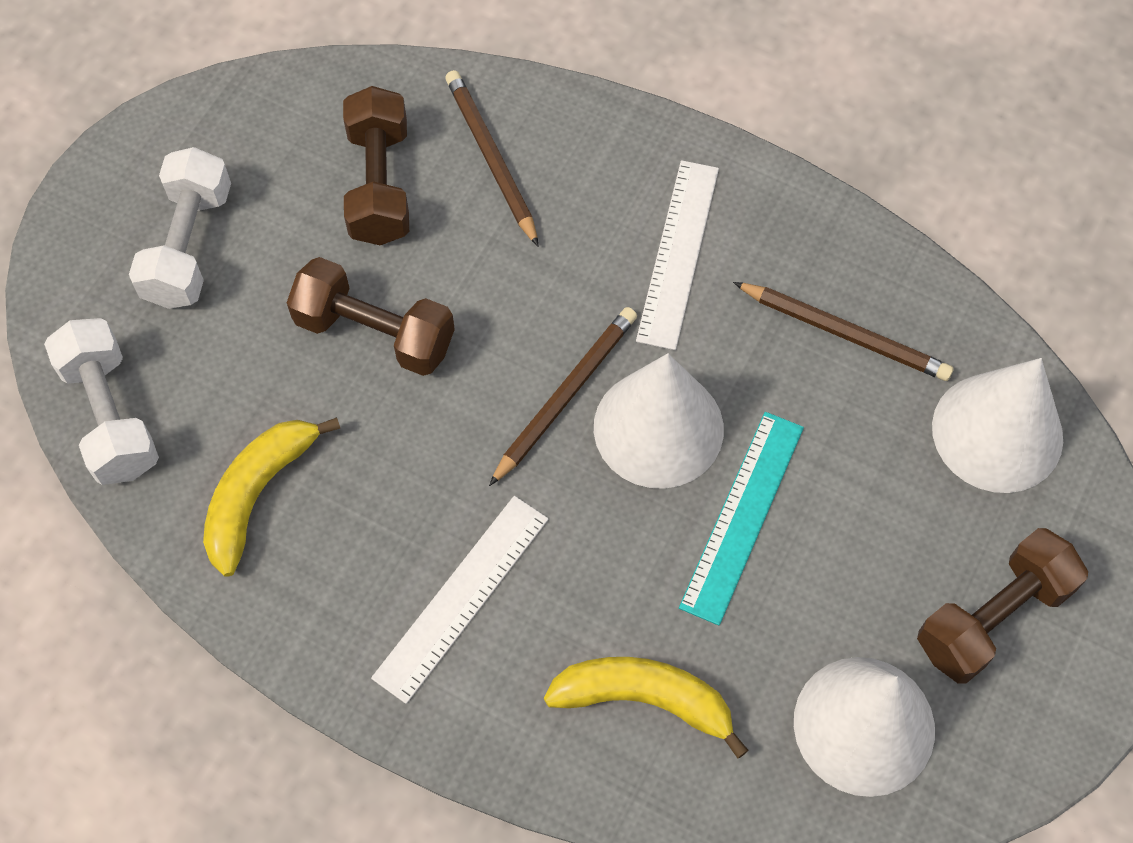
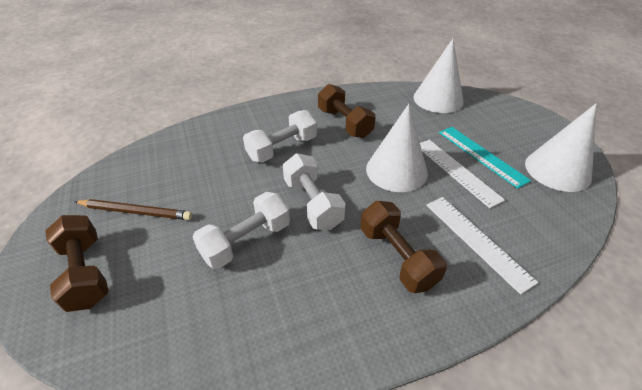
brown pencil: [445,70,539,247] [489,307,637,486] [733,282,953,381] = 3 -> [74,199,193,220] = 1
white dumbbell: [44,318,159,485] [129,147,231,309] = 2 -> [192,192,290,269] [243,110,317,163] [283,153,345,230] = 3
yellow banana: [203,417,340,577] [544,657,749,758] = 2 -> none = 0

